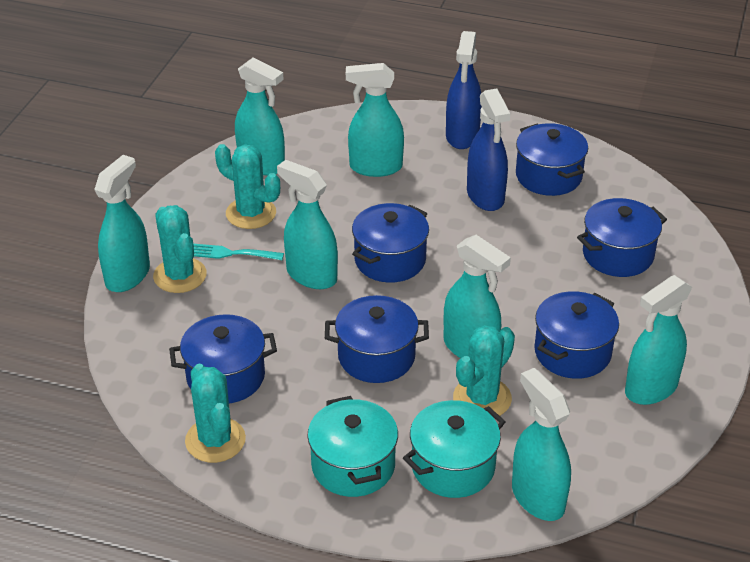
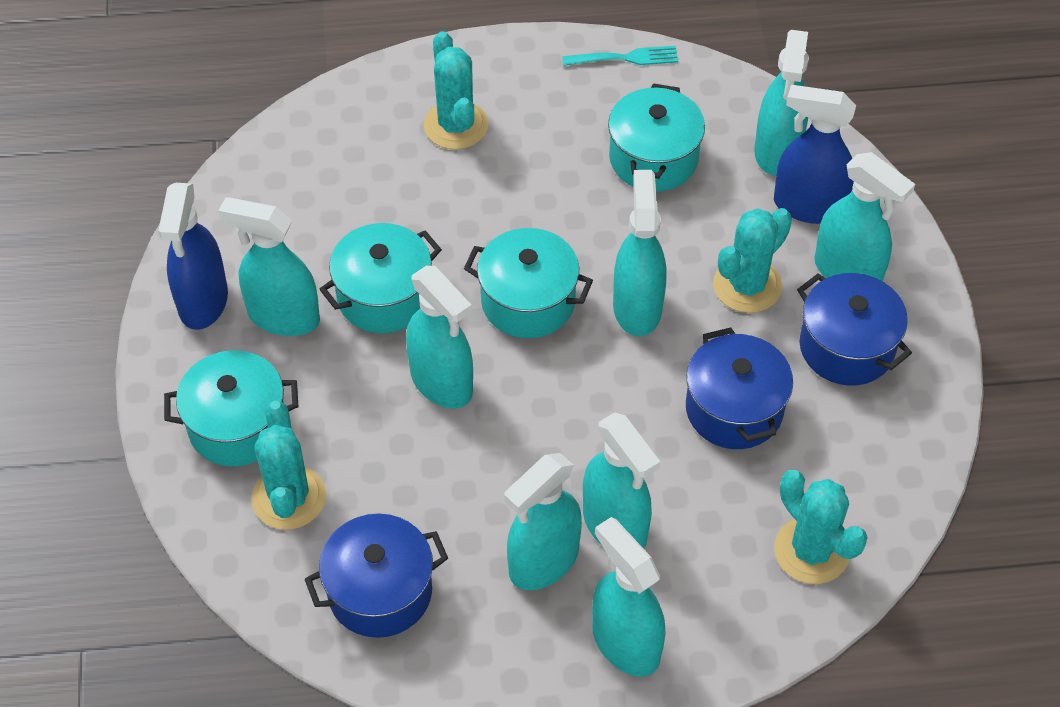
blue pot: [169,314,277,403] [325,295,429,383] [352,203,429,283] [516,123,588,196] [534,291,619,379] [577,198,667,277] = 6 -> [304,514,448,638] [686,327,793,449] [797,273,912,386] = 3
turquoise pot: [307,396,398,497] [403,400,506,498] = 2 -> [164,350,298,466] [319,223,442,333] [464,228,593,338] [608,83,705,191] = 4
turquoise spray bottle: [94,155,150,292] [235,57,285,175] [277,160,338,289] [346,63,404,177] [444,235,511,358] [512,368,571,521] [625,275,692,405] = 7 -> [218,197,320,336] [406,266,473,409] [504,453,582,590] [583,412,660,549] [592,517,665,677] [613,170,666,336] [754,30,809,176] [814,152,915,281] = 8

